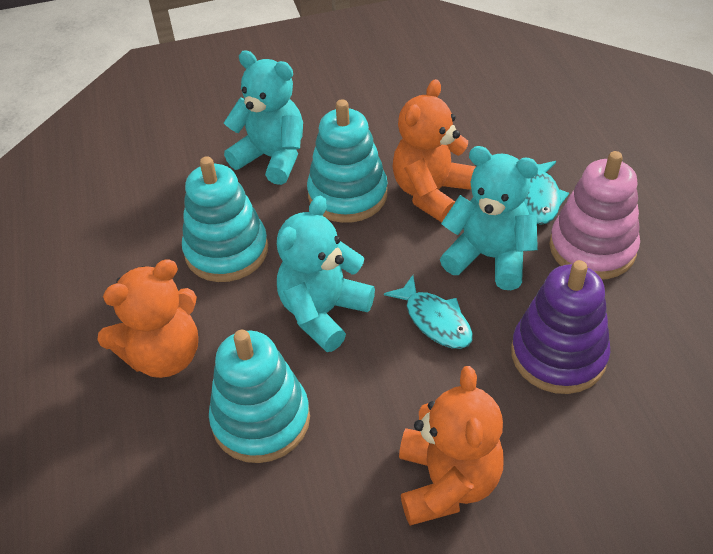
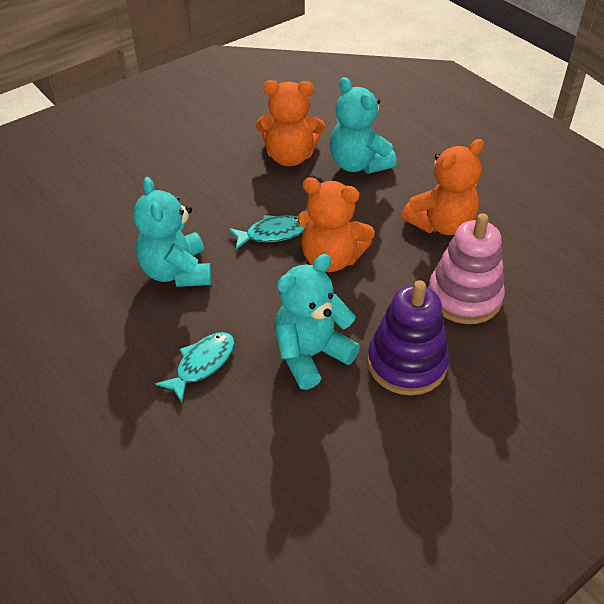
turquoise stacking toy: [182,156,268,282] [209,330,310,463] [307,99,387,223] = 3 -> none = 0

